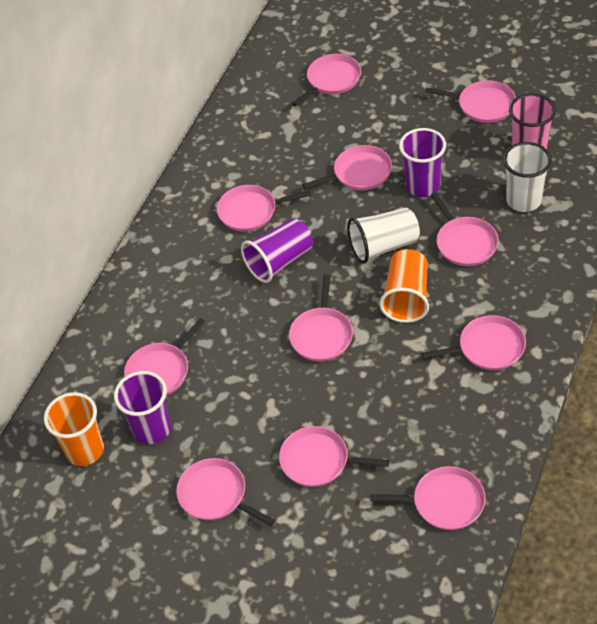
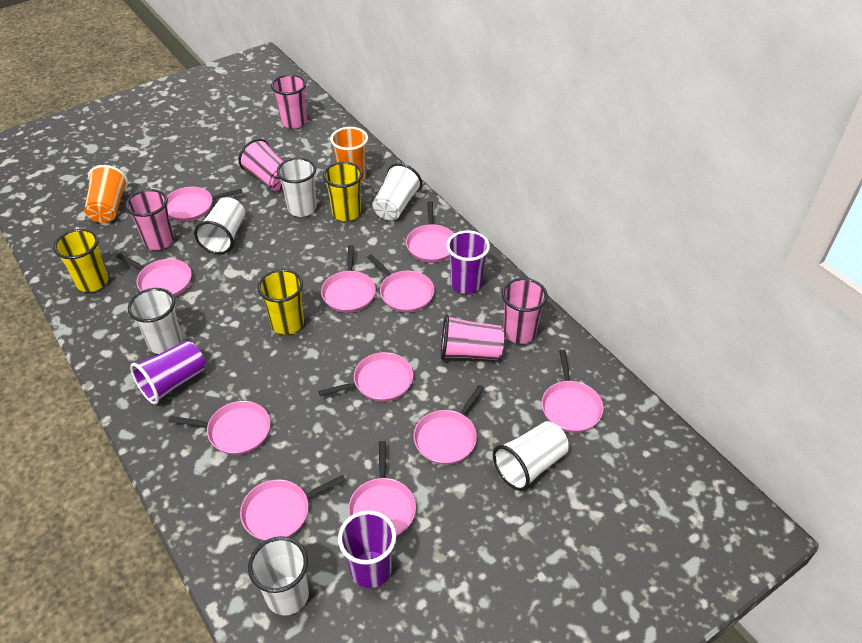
pink cup: [509,93,556,149] = 1 -> [125,189,174,250] [238,139,283,191] [271,74,307,129] [441,315,504,360] [502,278,548,344] = 5
white cup: [347,208,420,264] [503,142,551,212] = 2 -> [128,288,182,354] [194,197,245,254] [248,536,309,616] [277,158,317,217] [372,163,422,220] [493,421,569,491] = 6
yellow cup: none = 0 -> [53,229,108,292] [257,269,304,335] [323,162,363,221] = 3

